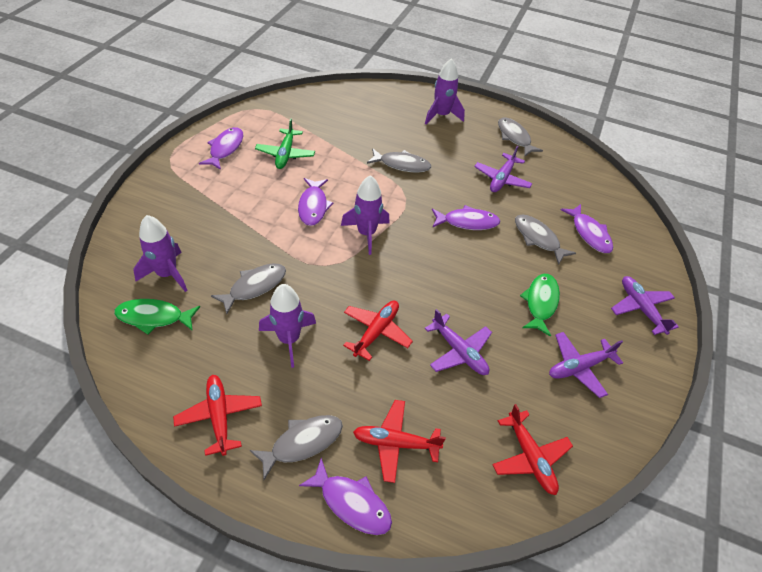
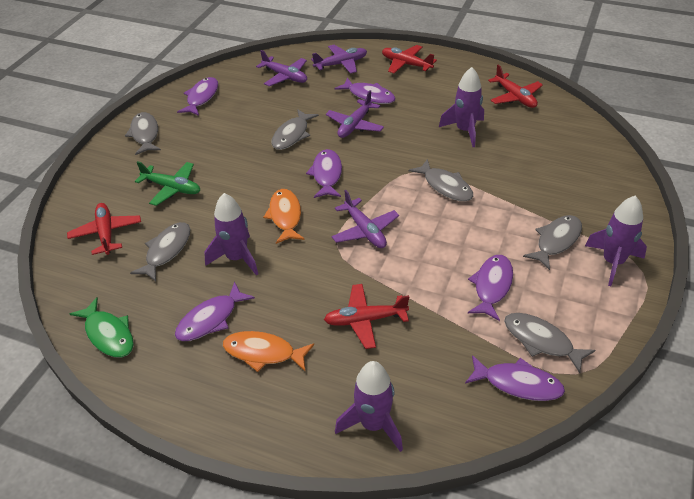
green fish: [114,299,200,334] [520,274,560,337] = 2 -> [70,297,134,357] = 1
grey fish: [211,263,286,314] [250,415,343,480] [367,148,431,172] [498,117,543,157] [515,214,576,265] = 5 -> [125,112,161,155] [130,222,190,281] [271,109,319,150] [409,159,473,201] [504,313,596,373] [523,215,582,270] = 6
orange fish: none = 0 -> [223,331,314,372] [263,189,305,244] = 2
purple fish: [199,127,243,170] [298,178,333,226] [299,458,392,535] [432,205,500,230] [560,204,613,253] = 5 -> [175,282,255,341] [177,77,218,116] [306,149,342,198] [335,77,396,104] [465,355,565,401] [468,255,513,321] = 6

